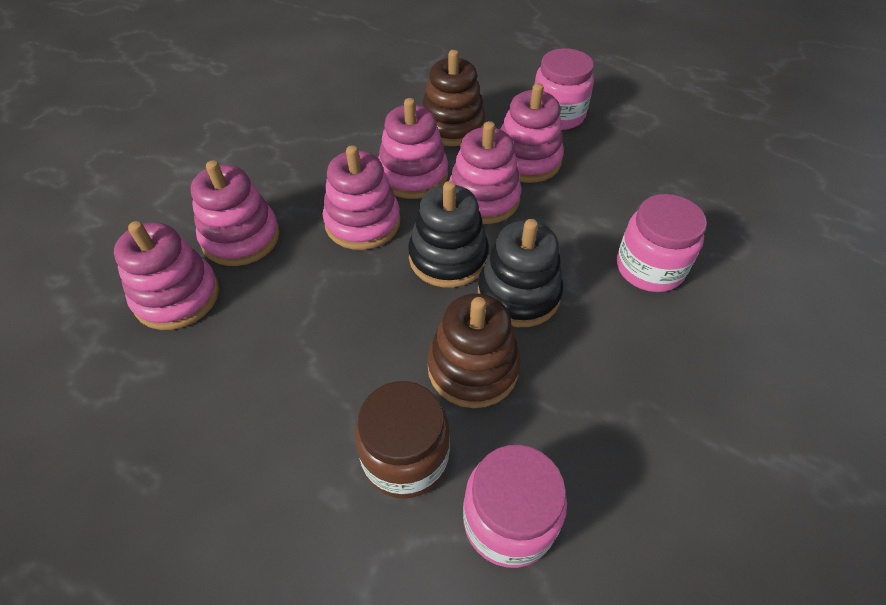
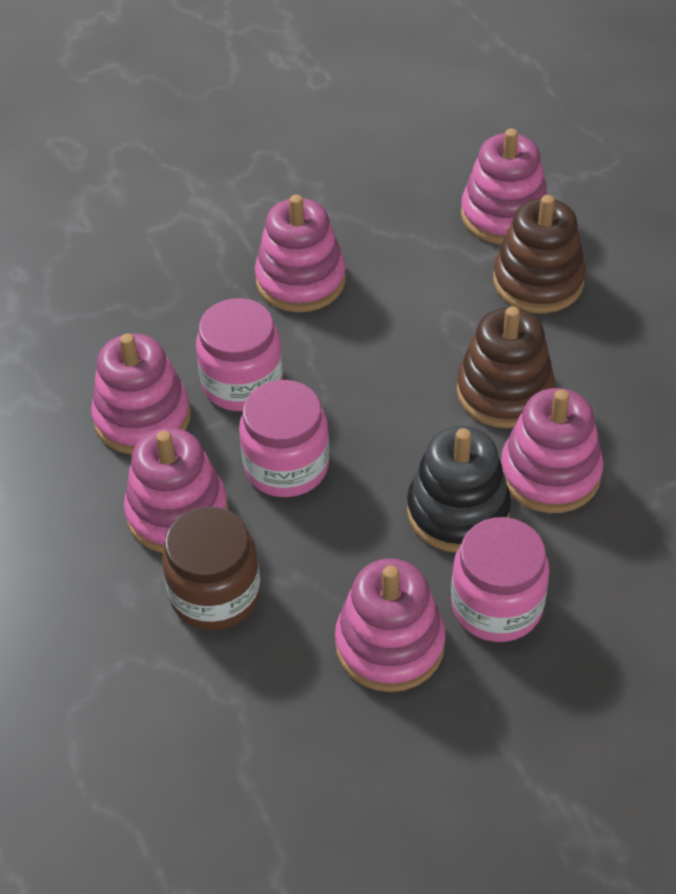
black stacking toy: [408,181,489,288] [478,219,563,327] = 2 -> [407,426,511,552] = 1

